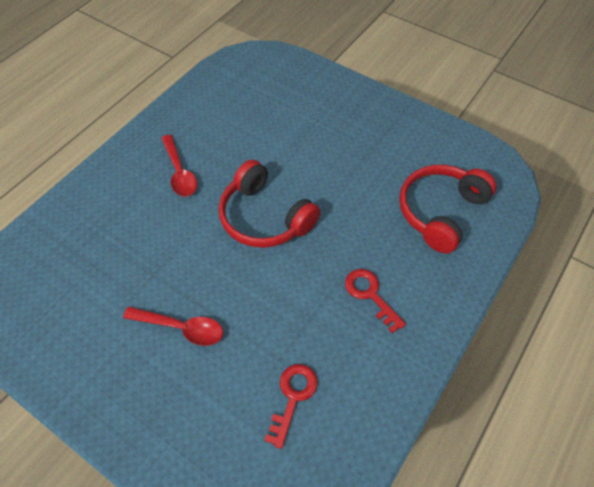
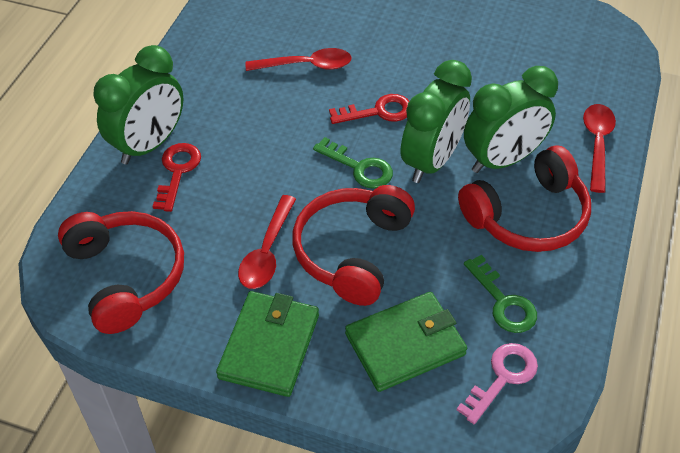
green clock: none = 0 -> [94,45,184,165] [401,60,472,183] [464,66,558,173] = 3
green key: none = 0 -> [313,137,393,189] [464,255,537,333] = 2
green wallet: none = 0 -> [216,291,319,397] [345,292,467,392] = 2
pink key: none = 0 -> [457,343,538,424] = 1
red headphones: [219,160,321,248] [399,165,497,253] = 2 -> [58,211,184,334] [292,185,415,306] [458,146,591,252] = 3
red spoon: [123,307,223,346] [162,135,197,197] = 2 -> [238,195,296,289] [246,48,352,71] [583,104,616,193] = 3

